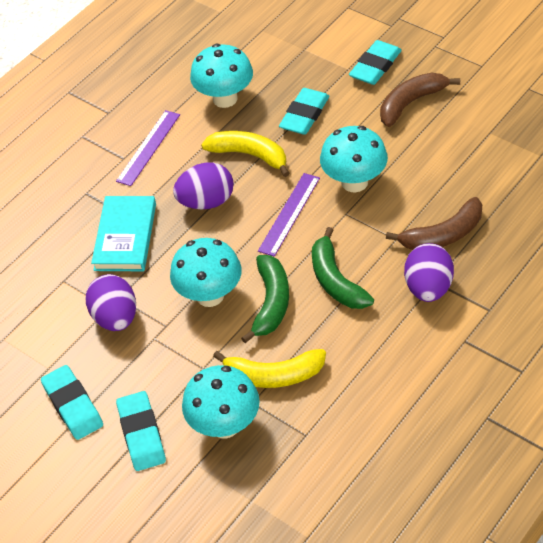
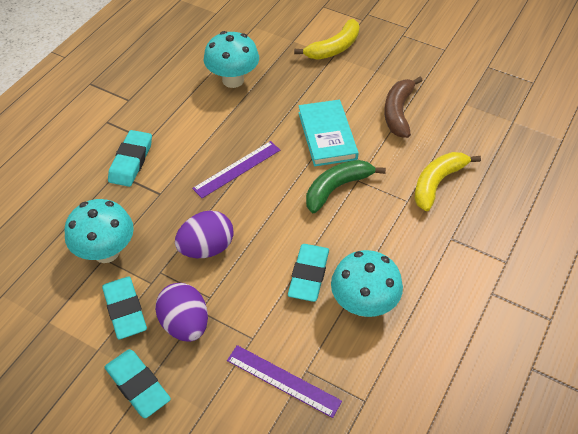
brown banana: [380,73,460,127] [386,197,482,250] = 2 -> [384,77,423,138] = 1
green banana: [241,255,289,343] [312,227,374,309] = 2 -> [306,160,386,213] = 1
purple egg: [86,274,136,331] [173,163,234,209] [404,243,454,302] = 3 -> [155,283,208,342] [175,210,233,258] = 2
turquoise mushroom: [170,238,242,307] [182,365,260,438] [190,44,253,108] [320,126,388,192] = 4 -> [64,199,134,263] [204,31,259,88] [331,250,403,317] = 3

